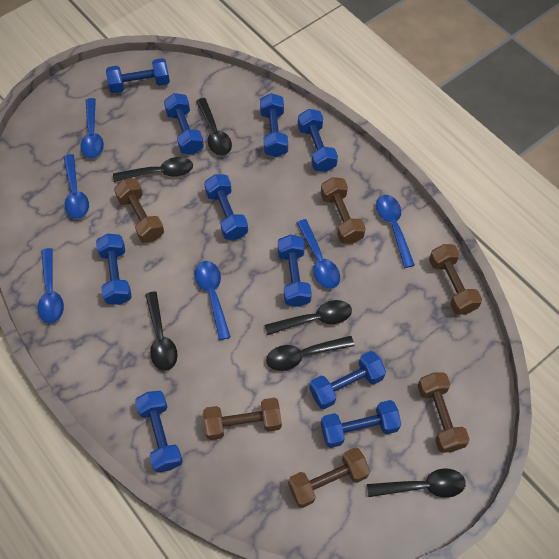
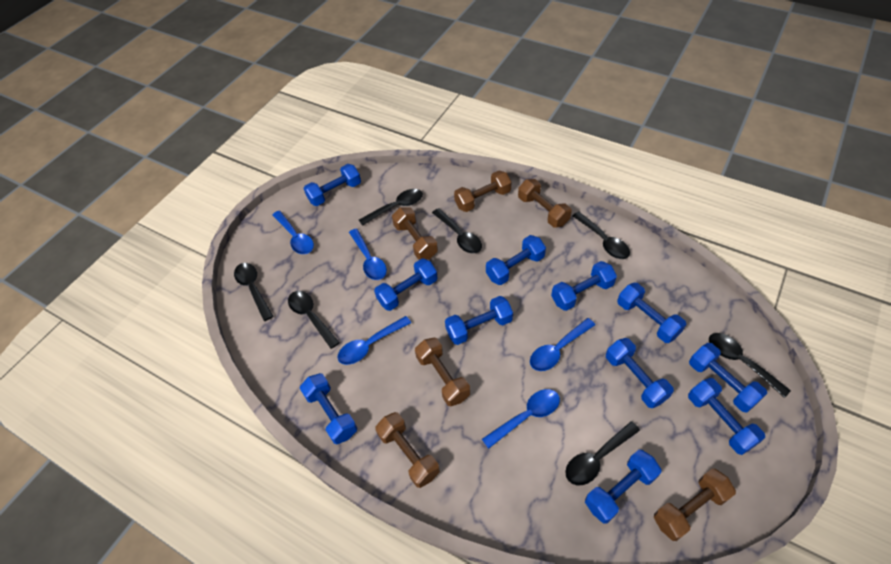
black spoon: [113,157,193,182] [145,291,178,371] [196,98,232,156] [265,300,352,335] [266,336,355,371] [367,469,466,498] = 6 -> [234,263,274,321] [288,291,340,349] [359,189,423,226] [432,208,482,253] [565,421,640,485] [572,212,630,259] [709,333,791,398] = 7
blue dumbbell: [96,233,132,305] [106,58,170,93] [135,391,183,473] [164,93,204,154] [204,174,248,240] [260,93,288,157] [278,235,312,307] [298,109,338,172] [309,351,386,409] [321,400,401,448] = 10 -> [300,373,357,444] [303,164,361,206] [374,259,437,311] [445,296,513,345] [486,235,546,285] [551,261,617,311] [585,450,662,523] [606,338,674,408] [617,283,686,343] [688,378,765,455] [689,343,767,413] = 11
blue spoon: [38,248,64,323] [63,154,89,219] [80,98,104,158] [195,261,231,340] [297,219,340,289] [376,195,415,268] = 6 -> [272,211,314,254] [337,316,411,365] [349,228,387,280] [482,389,560,449] [530,318,595,371] = 5

